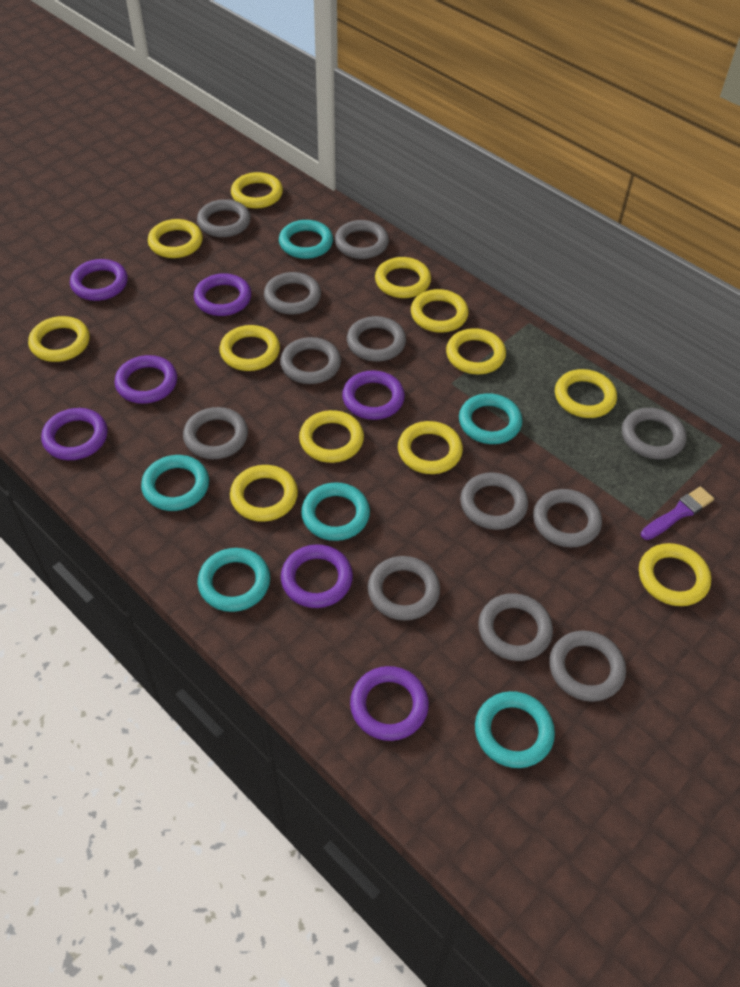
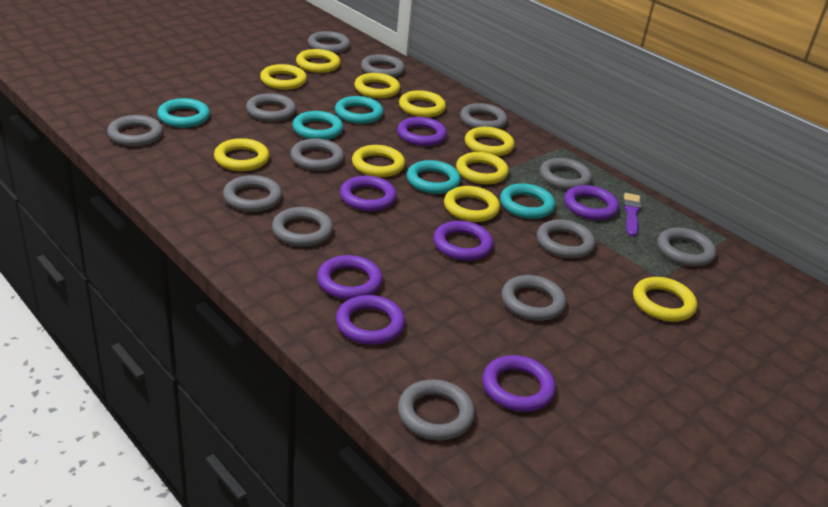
grey ring: [183,407,248,459] [197,199,251,237] [264,272,321,314] [280,337,341,384] [335,220,389,259] [347,316,406,361] [368,556,440,621] [460,472,528,530] [478,593,553,661] [533,489,602,547] [549,631,626,702] [622,408,687,459] = 12 -> [107,115,163,146] [223,175,282,212] [246,93,296,122] [272,207,333,247] [290,138,344,171] [308,31,350,53] [361,54,405,77] [398,379,475,440] [460,103,508,129] [501,275,566,321] [537,219,595,259] [540,158,592,190] [657,228,716,267] = 13
turquoise ring: [141,455,209,511] [198,548,270,612] [279,220,333,259] [301,482,370,541] [459,393,522,444] [475,691,555,768] = 6 -> [157,98,210,128] [292,111,343,140] [335,96,383,124] [407,160,461,194] [500,183,555,219] = 5
yellow ring: [28,316,90,362] [148,219,203,258] [220,325,280,371] [230,465,298,522] [231,172,283,209] [299,410,364,463] [375,257,431,298] [398,421,463,474] [411,289,469,333] [446,328,506,375] [555,369,617,418] [639,543,711,606] = 12 -> [214,138,269,171] [260,64,307,90] [296,49,341,73] [352,145,405,177] [354,73,400,98] [399,90,446,117] [444,186,500,222] [456,152,509,184] [465,127,515,156] [633,277,697,322] = 10

